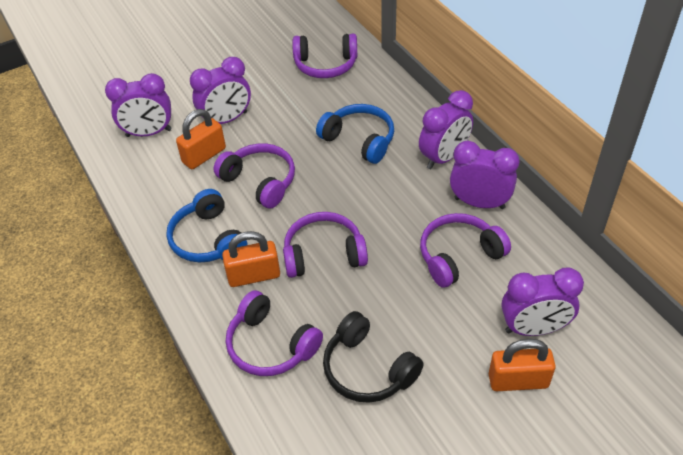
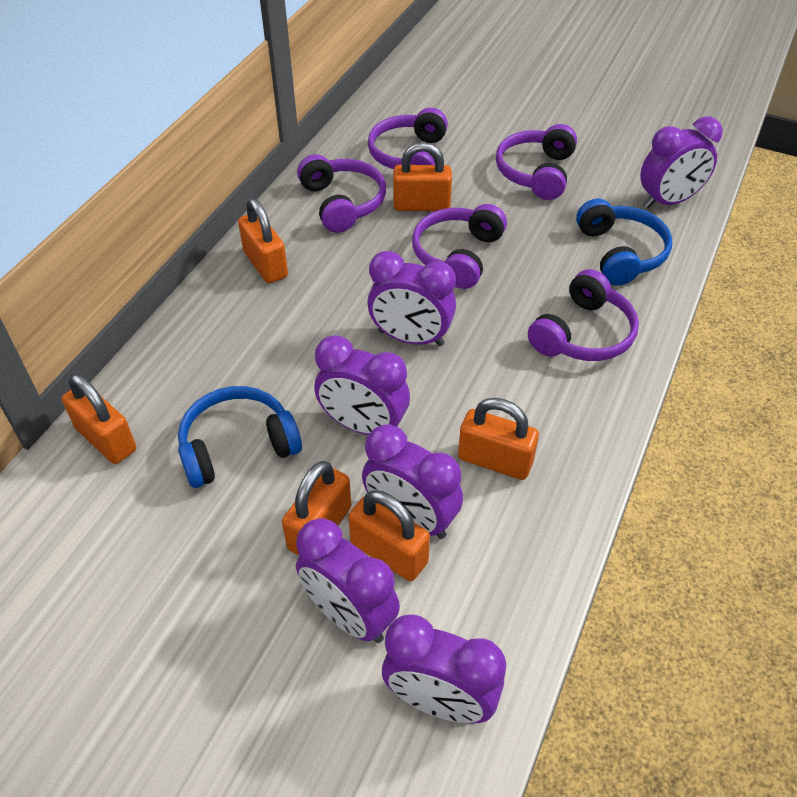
black headphones: [323,311,424,403] = 1 -> none = 0
orange padlock: [176,109,226,169] [222,231,280,287] [489,339,556,391] = 3 -> [62,374,136,464] [238,198,288,283] [282,461,351,556] [348,490,430,581] [393,142,452,211] [458,398,539,480] = 6
purple clock: [105,73,172,137] [190,57,251,124] [419,90,473,169] [450,141,520,209] [501,268,584,336] = 5 -> [296,518,400,643] [314,335,410,435] [362,424,463,539] [367,251,456,346] [382,615,506,724] [640,117,723,209] = 6

